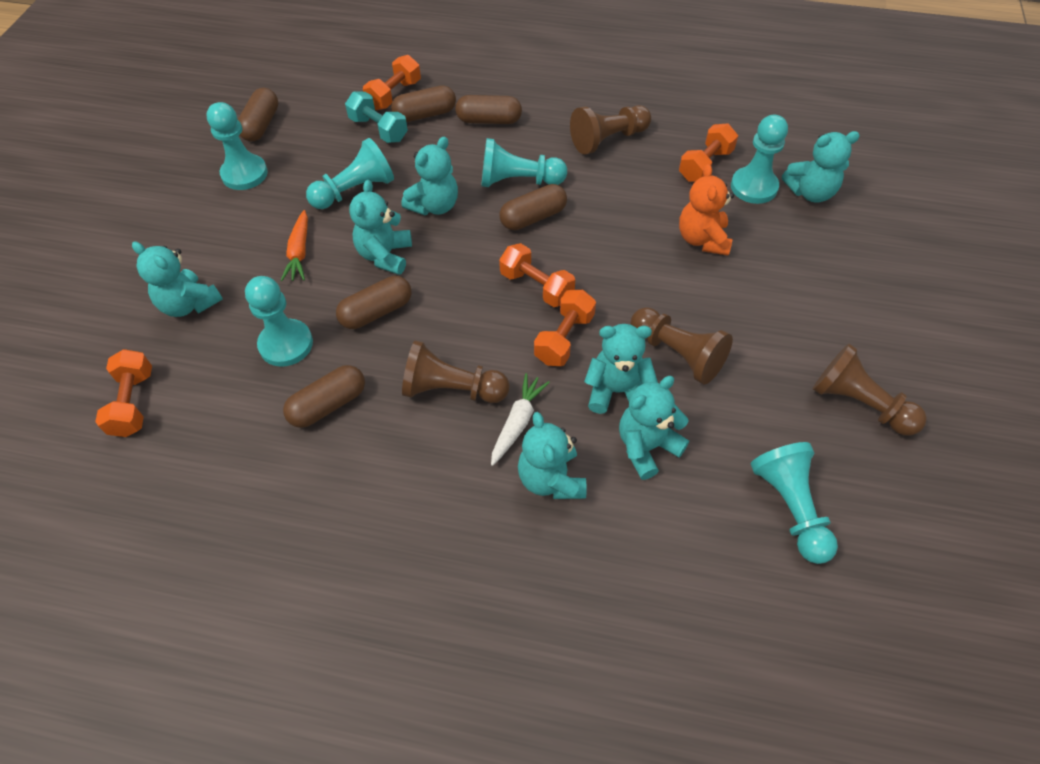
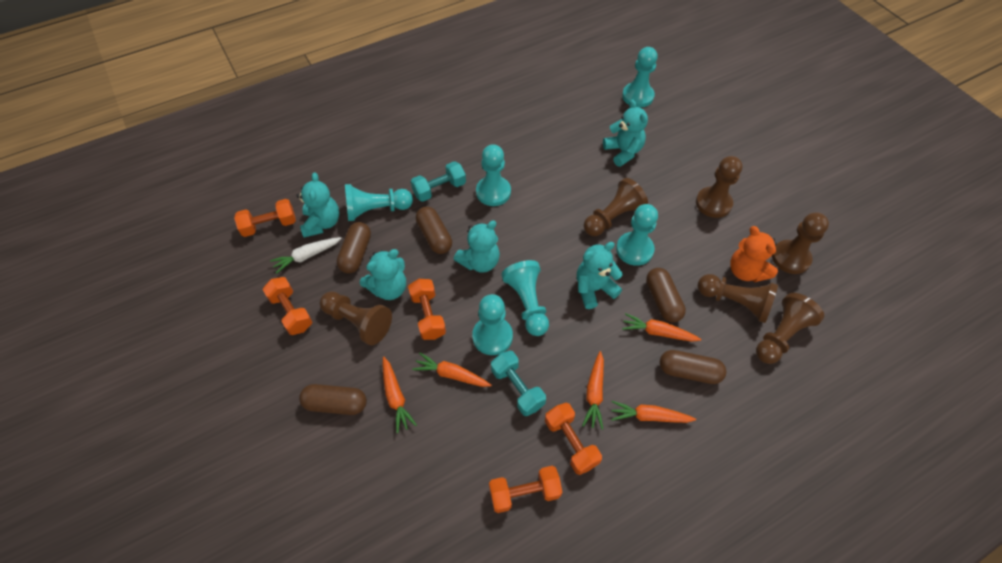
brown capsule: [238,88,279,141] [283,365,365,428] [336,276,412,329] [391,85,456,122] [455,95,522,124] [500,184,567,230] = 6 -> [299,384,367,415] [337,222,371,274] [416,207,452,254] [646,268,686,322] [660,350,726,384] = 5
brown pawn: [402,340,509,403] [570,105,651,155] [631,307,733,385] [813,344,927,436] = 4 -> [320,291,392,345] [584,178,648,236] [696,156,743,218] [698,274,778,323] [756,293,824,364] [772,212,829,274] = 6
orange carrot: [280,210,308,281] = 1 -> [383,357,417,433] [412,353,492,387] [582,351,604,429] [611,401,696,423] [622,313,701,342] = 5
turquoise dumbbell: [345,91,408,143] = 1 -> [411,161,466,202] [491,350,546,416] = 2
turquoise teddy bear: [132,242,223,317] [349,180,412,275] [401,137,458,215] [518,412,587,499] [584,324,658,414] [619,376,689,480] [782,131,860,203] = 7 -> [296,172,339,238] [360,249,406,300] [454,220,500,273] [577,242,623,309] [603,99,648,167] = 5

